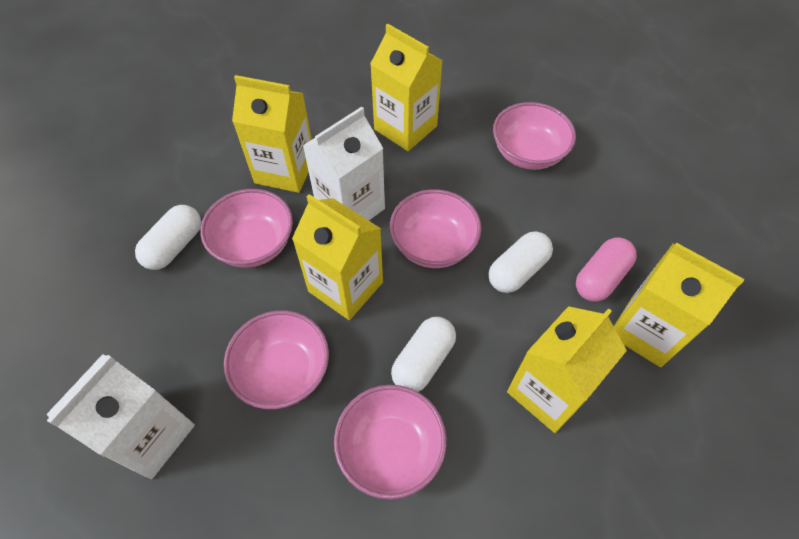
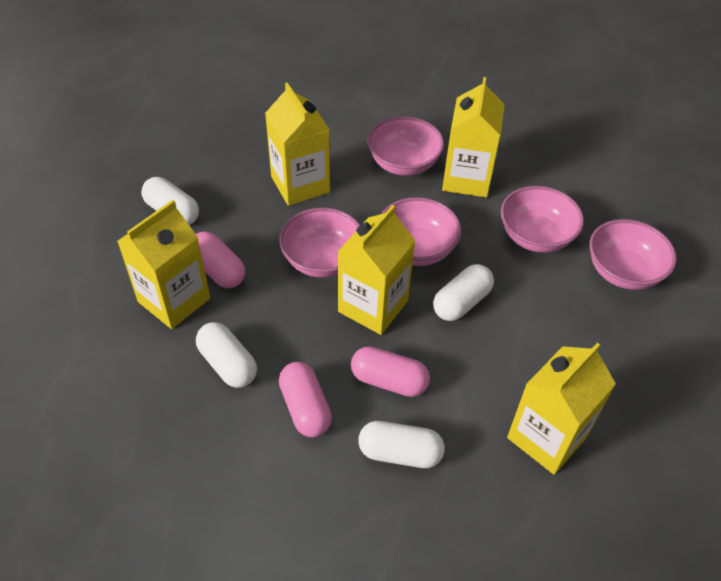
pink capsule: [576,237,637,302] = 1 -> [196,231,245,288] [279,362,332,437] [351,346,430,397] = 3
white capsule: [135,205,201,270] [391,317,456,392] [489,231,553,293] = 3 -> [141,177,199,225] [196,322,257,388] [358,421,445,468] [433,264,494,321] = 4
white carton: [46,354,195,479] [303,107,385,220] = 2 -> none = 0

